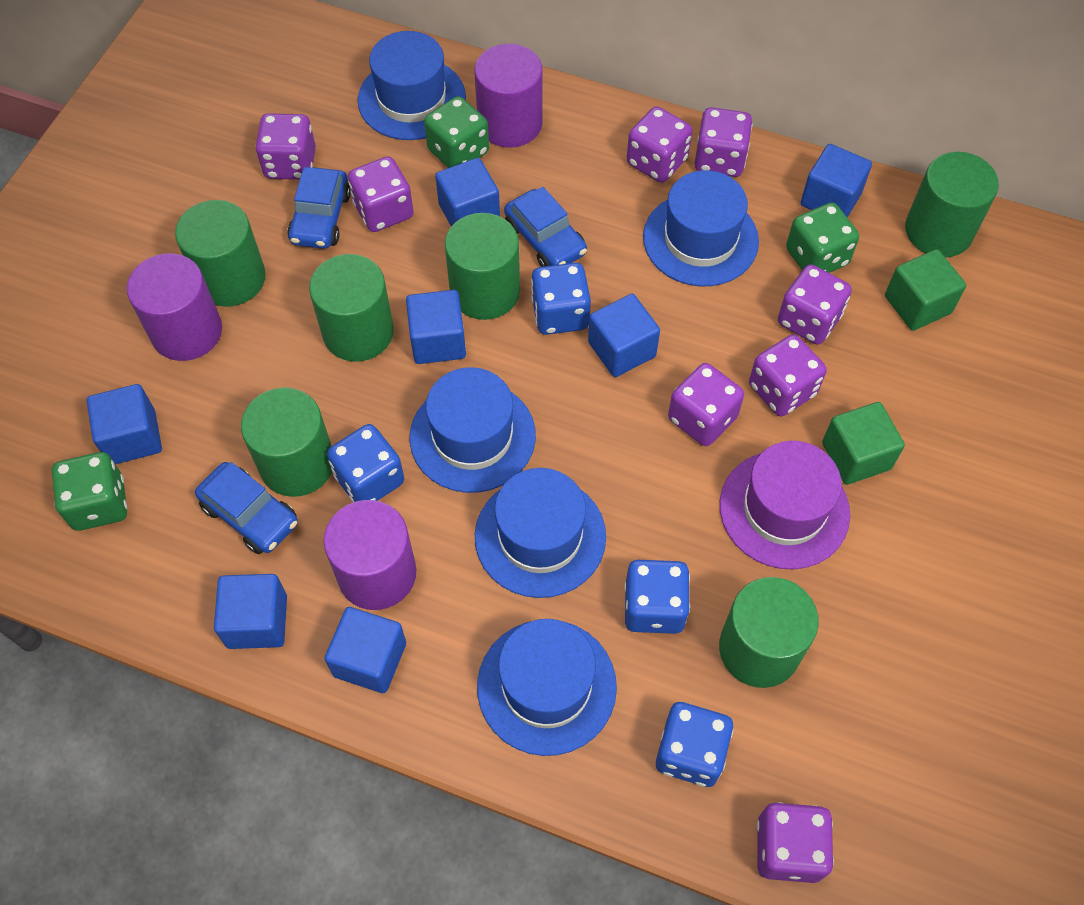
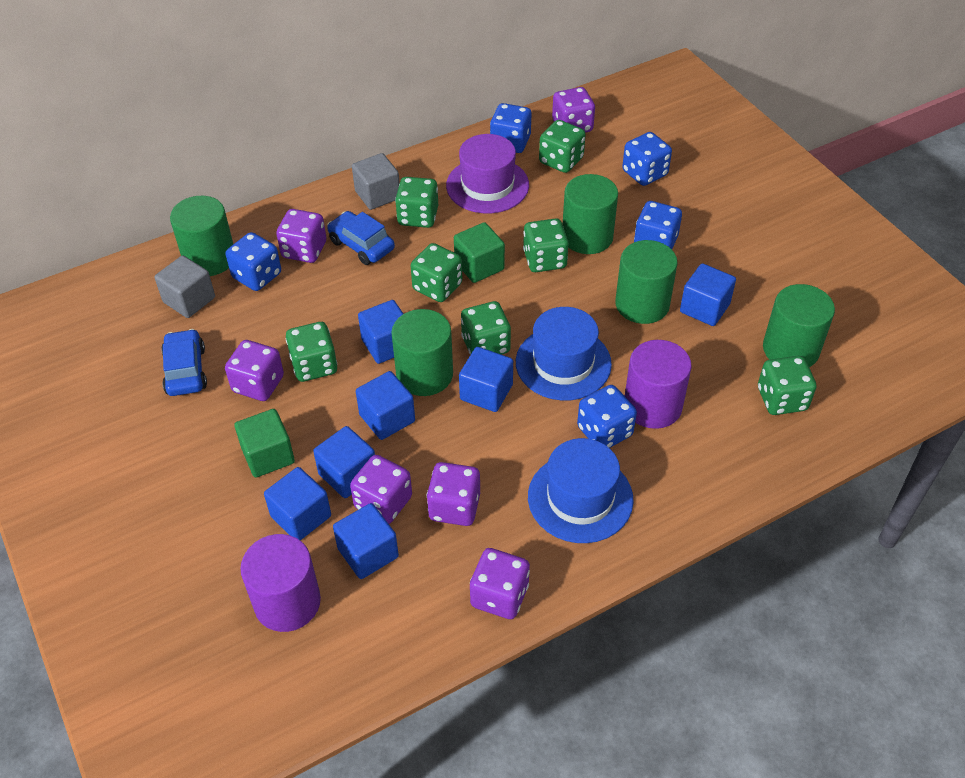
blue car: [195,462,298,554] [287,167,351,249] [504,187,587,267] = 3 -> [161,329,207,396] [327,211,395,265] = 2
blue dice: [327,424,404,502] [531,263,591,335] [624,560,690,634] [656,702,733,787] = 4 -> [226,232,281,291] [490,103,531,153] [577,385,637,448] [622,132,672,186] [634,201,682,249] = 5
blue hat: [358,31,466,140] [410,367,536,493] [475,468,606,598] [477,619,617,756] [643,170,759,286] = 5 -> [516,307,612,401] [528,438,634,543] = 2
green cylinder: [175,200,266,306] [241,387,332,497] [309,254,394,362] [445,213,520,320] [719,577,819,688] [905,152,999,258] = 6 -> [170,196,233,276] [391,309,453,396] [562,174,618,254] [615,240,678,324] [763,284,835,367] = 5
green dice: [52,452,127,531] [424,96,489,168] [786,202,859,273] = 3 -> [286,322,337,382] [395,177,438,228] [411,243,462,302] [461,301,511,355] [523,218,569,272] [539,120,586,173] [758,356,817,415] = 7
grey cube: none = 0 -> [154,255,215,318] [352,153,400,210] = 2
purple cylinder: [127,253,222,361] [323,500,416,610] [475,44,542,147] = 3 -> [240,534,321,632] [625,340,692,429] = 2
purple dice: [255,113,316,180] [348,156,414,232] [627,107,692,183] [668,363,744,446] [695,107,752,177] [749,335,827,417] [757,802,834,883] [778,264,852,345] = 8 -> [225,340,284,401] [276,209,326,263] [350,455,412,524] [427,462,480,526] [470,548,530,619] [552,87,595,133] = 6

